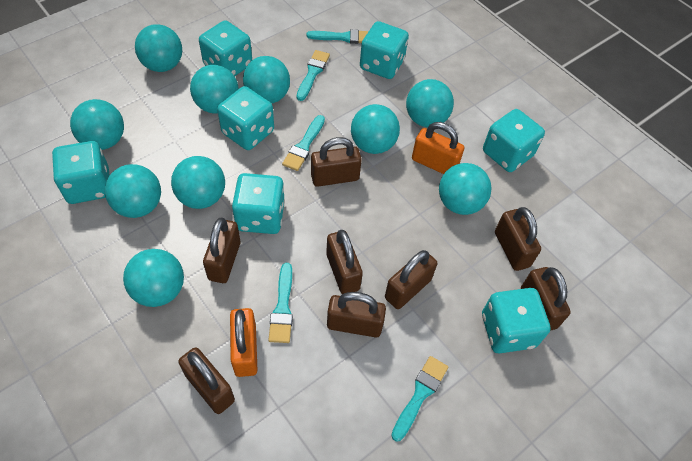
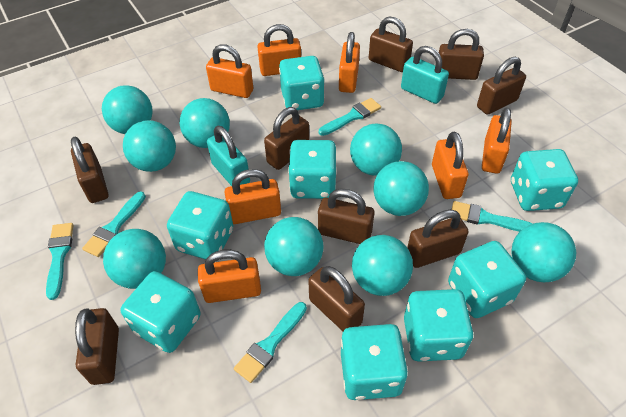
brown padlock: [178,347,235,414] [203,218,240,283] [311,137,362,187] [326,230,363,294] [327,292,386,337] [385,250,437,309] [495,207,541,271] [521,267,571,331] = 8 -> [71,137,108,203] [75,308,119,385] [264,107,309,170] [308,266,365,331] [318,189,374,244] [369,16,413,72] [407,210,469,268] [439,29,484,80] [477,57,526,115] = 9
orange padlock: [230,308,257,377] [412,122,464,174] = 2 -> [198,250,261,303] [206,44,253,98] [225,169,281,224] [257,24,301,76] [339,32,360,93] [432,132,468,199] [482,107,512,174] = 7
turquoise ball: [70,99,124,150] [105,164,161,218] [123,249,184,307] [135,24,182,72] [171,156,225,209] [190,65,239,113] [243,56,290,104] [351,104,400,154] [406,79,454,127] [439,163,492,215] = 10 -> [102,85,153,134] [103,229,166,289] [123,120,176,172] [179,98,230,148] [264,217,323,276] [350,124,402,176] [352,235,413,296] [373,161,429,216] [511,222,576,282] = 9
turquoise dice: [52,141,110,204] [199,20,252,76] [217,86,274,150] [232,173,285,234] [360,21,409,79] [482,288,551,353] [483,109,545,172] = 7 -> [121,271,201,353] [167,191,233,259] [279,56,325,110] [288,140,337,199] [341,324,408,400] [404,289,473,362] [448,241,526,318] [511,149,578,211] = 8
turquoise padlock: none = 0 -> [207,126,250,186] [401,46,449,104] = 2

